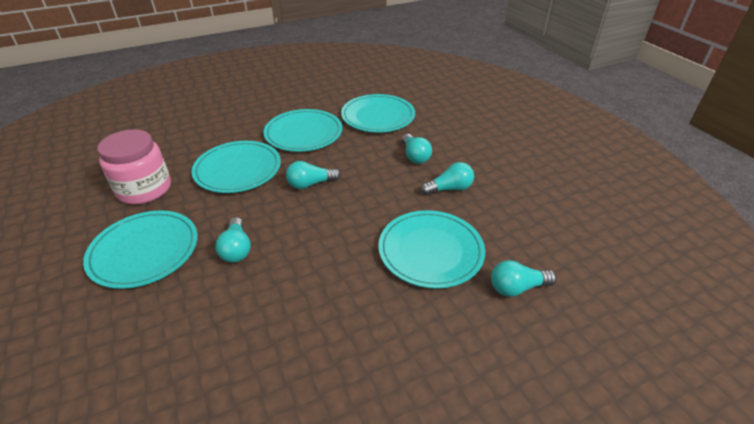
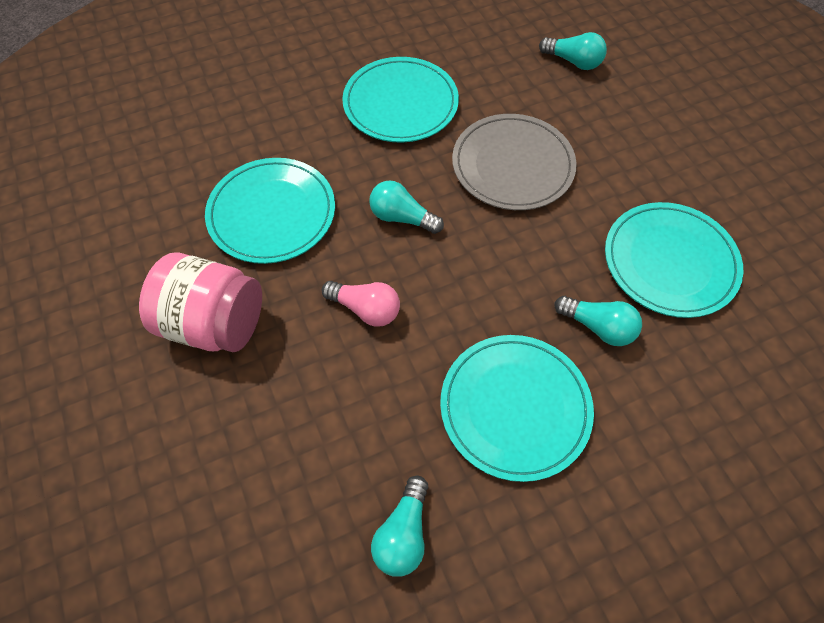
grey plate: none = 0 -> [452,114,577,210] = 1
pink light bulb: none = 0 -> [322,281,400,327] = 1
turquoise light bulb: [215,217,251,263] [286,161,341,189] [402,134,432,164] [421,162,474,195] [491,260,556,297] = 5 -> [369,180,444,234] [371,476,428,577] [539,32,607,70] [555,296,642,346] = 4
turquoise plate: [83,210,198,289] [191,141,281,193] [263,109,342,152] [341,94,415,133] [378,210,485,289] = 5 -> [205,158,335,264] [342,57,459,143] [440,335,594,482] [605,202,743,318] = 4

